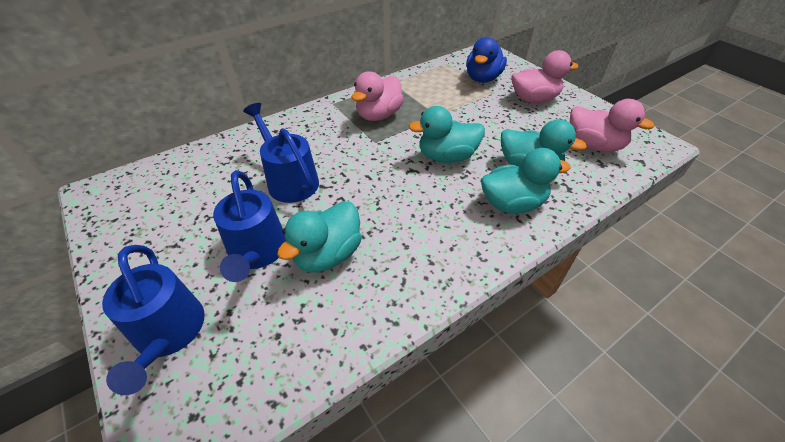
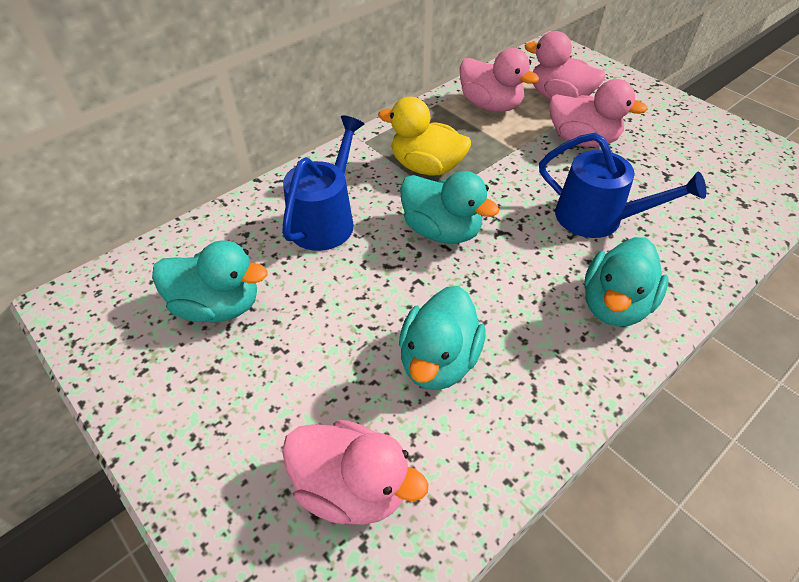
blue duck: [466,37,507,83] = 1 -> none = 0
blue watering can: [102,245,205,395] [213,170,286,282] [243,103,319,203] = 3 -> [282,115,364,251] [539,133,706,238] = 2
pink duck: [352,71,404,121] [512,50,579,103] [570,99,655,152] = 3 -> [282,420,428,525] [460,48,539,112] [525,31,605,99] [550,79,648,147] = 4
yellow duck: none = 0 -> [378,97,471,175] = 1

